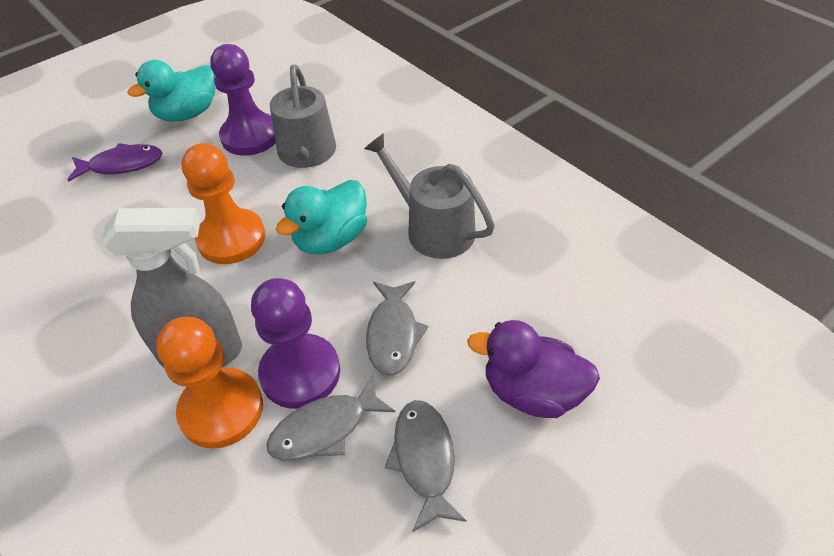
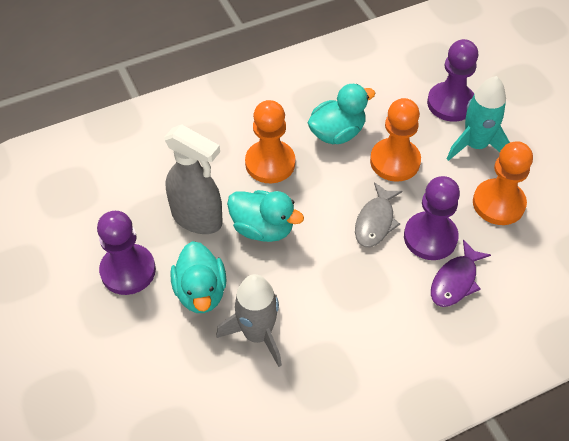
grey fish: [267,375,395,461] [366,281,428,376] [385,400,467,532] = 3 -> [355,182,402,247] = 1
grey rocket: none = 0 -> [216,274,282,367] = 1
grey watering can: [270,64,336,168] [364,133,495,259] = 2 -> none = 0
orange pawn: [156,317,263,449] [182,143,265,264] = 2 -> [245,100,295,183] [370,98,421,182] [473,141,533,225] = 3
purple duck: [467,320,600,418] = 1 -> none = 0
purple pawn: [210,44,276,156] [251,278,340,409] = 2 -> [97,211,156,295] [404,176,460,260] [427,39,478,122] = 3
turquoise duck: [128,60,215,122] [276,180,367,254] = 2 -> [170,241,227,313] [227,190,304,242] [308,84,376,144] = 3
turquoise rocket: none = 0 -> [447,76,510,161] = 1

